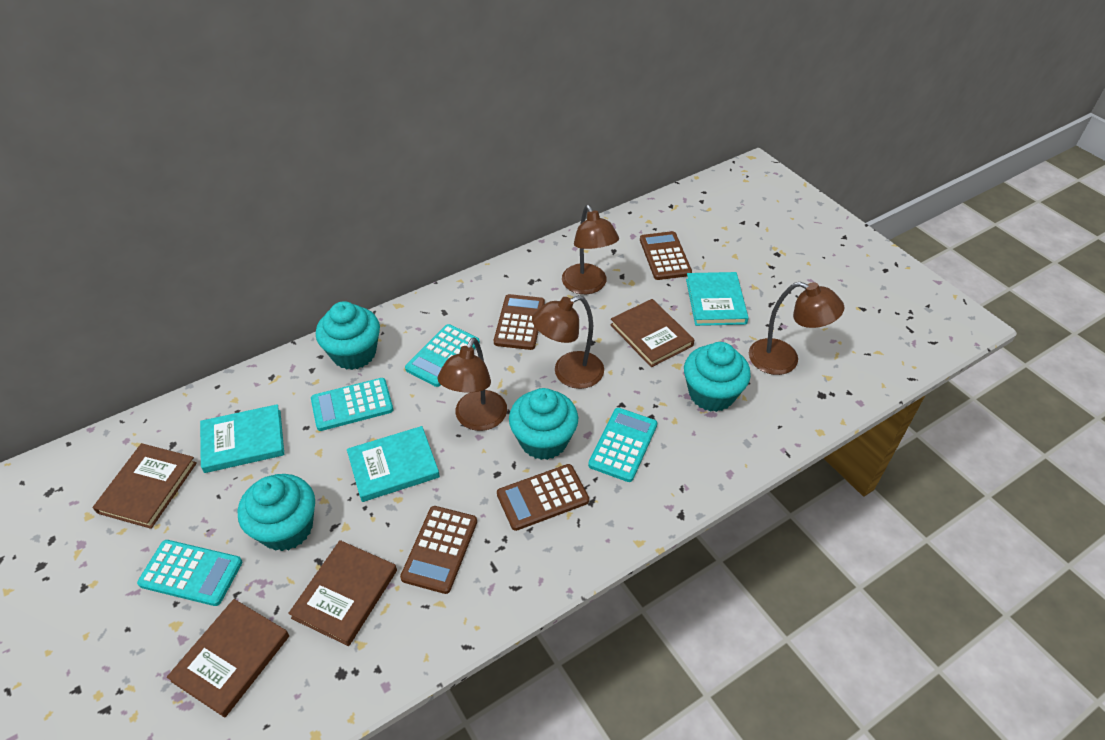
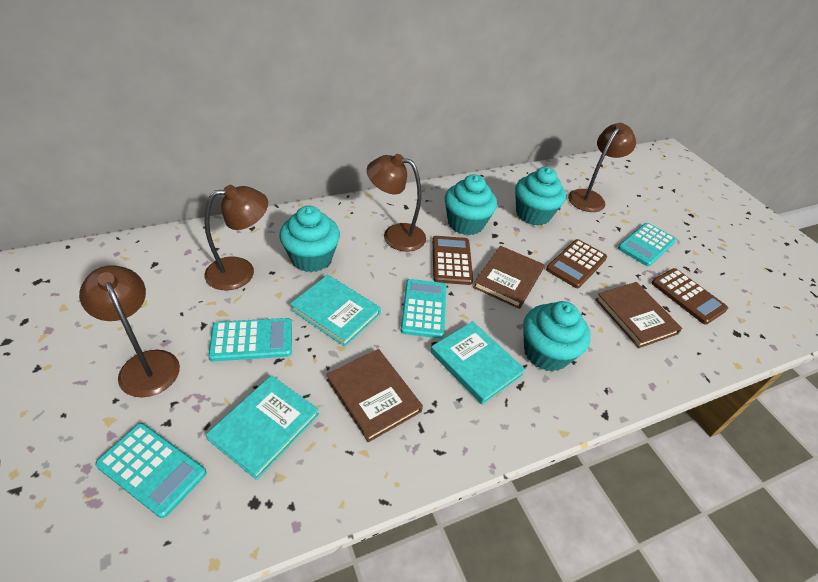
brown book: [93,443,197,529] [167,599,289,718] [288,540,397,646] [610,299,695,367] = 4 -> [326,349,423,442] [473,246,544,309] [595,282,682,348] = 3
brown calculator: [400,506,477,594] [494,294,545,350] [497,464,589,531] [640,231,692,280] = 4 -> [432,236,473,285] [546,239,607,288] [652,268,728,325] = 3

